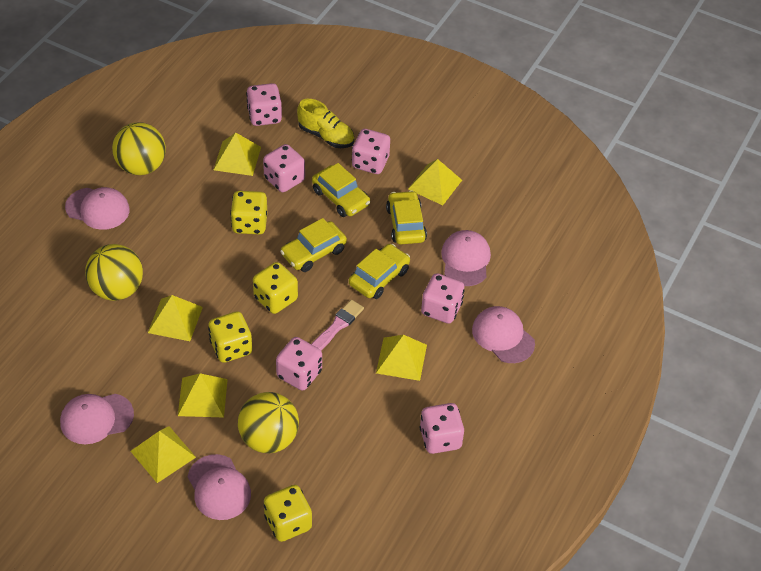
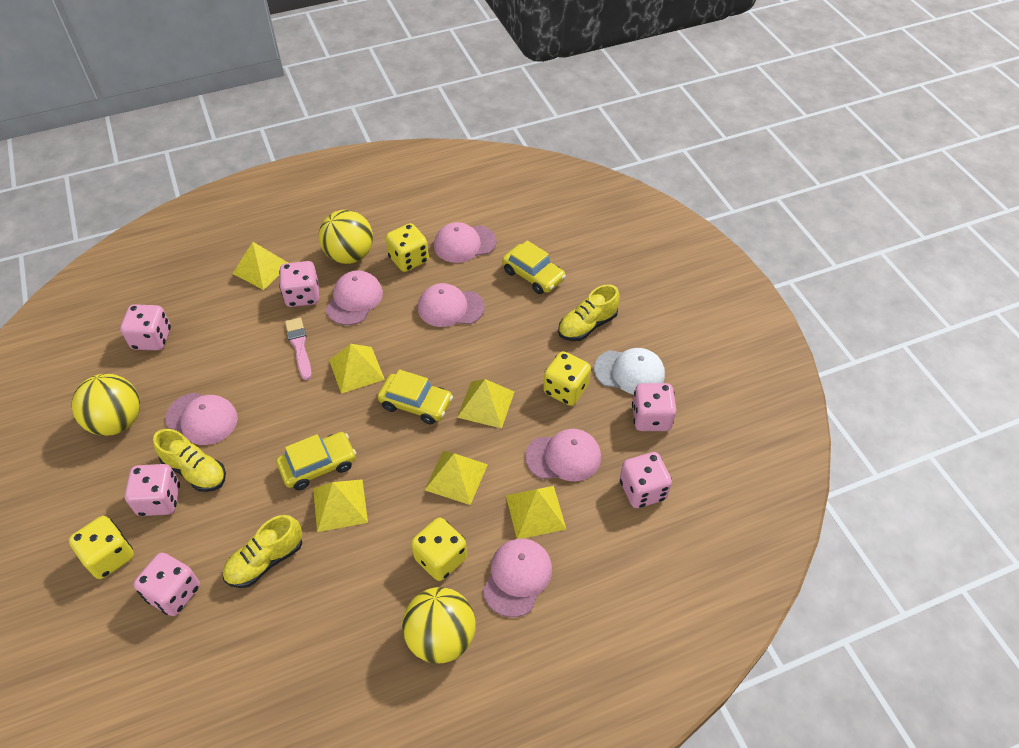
pink cap: [60,394,134,444] [65,187,130,230] [188,454,251,520] [441,230,491,286] [472,306,535,363] = 5 -> [165,392,238,445] [326,270,383,325] [418,283,485,327] [434,222,497,263] [483,538,552,617] [525,429,601,481] = 6
white cap: none = 0 -> [594,348,665,394] = 1
yellow car: [280,218,347,272] [312,163,370,217] [349,244,410,299] [386,190,427,244] = 4 -> [276,432,356,490] [378,369,453,424] [502,240,566,294] = 3
yellow shoe: [297,99,354,148] = 1 -> [153,429,226,492] [223,515,302,588] [558,284,620,341] = 3

